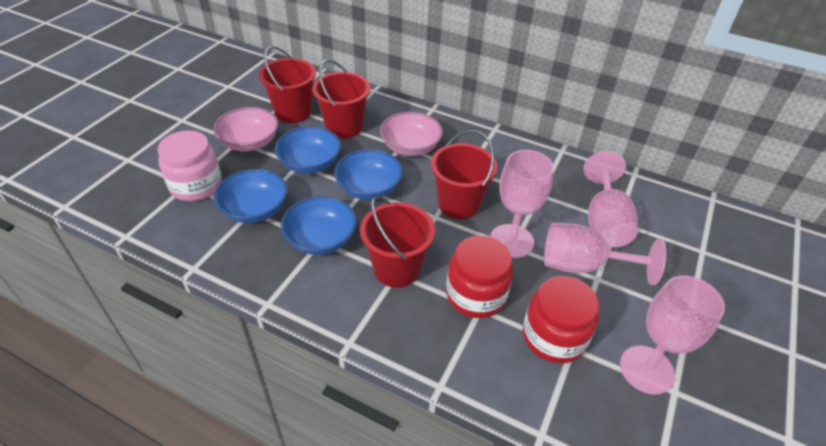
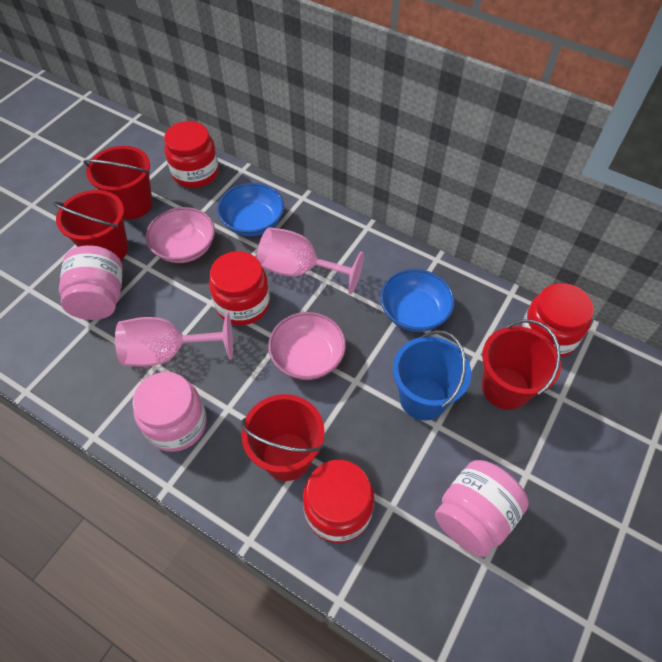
blue bowl: [214,169,287,223] [275,126,341,174] [281,196,357,255] [334,149,403,200] = 4 -> [217,183,284,236] [380,269,455,332] = 2
blue bucket: none = 0 -> [393,330,471,421] = 1
pink goblet: [490,150,554,258] [544,223,666,286] [584,151,638,248] [620,276,725,395] = 4 -> [115,312,233,367] [257,227,364,294] = 2
pink jar: [157,130,222,201] = 1 -> [59,245,122,320] [132,372,207,452] [435,460,529,557] = 3
red jar: [446,235,513,318] [523,276,599,364] = 2 -> [164,121,219,188] [209,251,270,325] [303,460,374,543] [521,283,594,358] = 4

